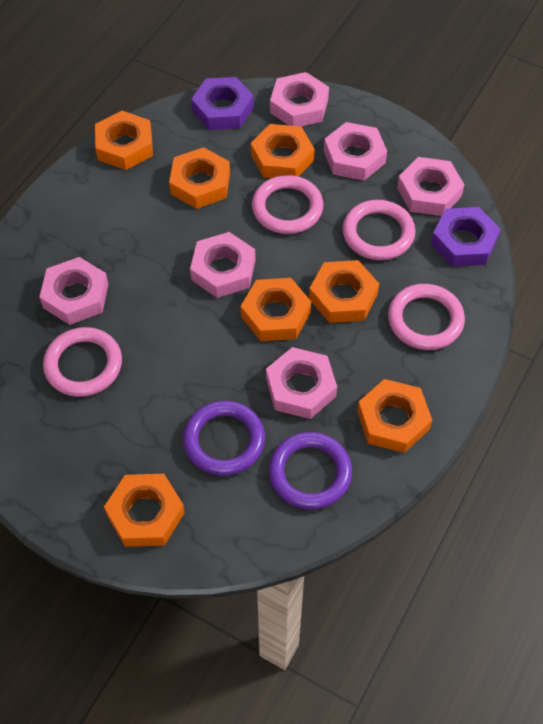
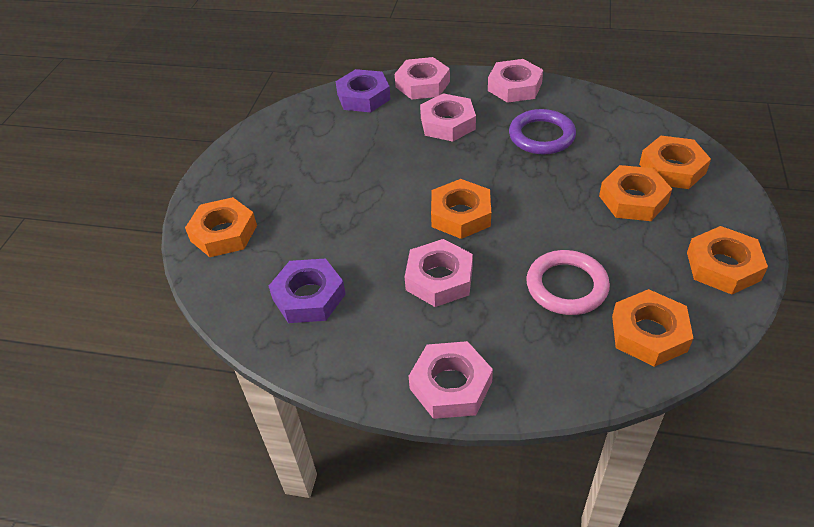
orange nut: [95,111,153,170] [104,474,185,547] [169,147,230,209] [241,278,311,341] [251,124,315,178] [309,260,379,323] [357,379,432,453] = 7 -> [185,197,257,257] [431,179,491,239] [599,165,672,221] [612,289,693,367] [639,136,711,189] [687,226,768,295] = 6
pink nut: [40,257,108,325] [190,232,256,298] [266,347,337,419] [270,72,329,127] [324,122,387,181] [397,157,464,216] = 6 -> [395,57,450,100] [405,239,473,307] [409,341,493,419] [420,93,476,142] [488,59,543,103] = 5
pink ring: [43,327,122,397] [252,175,323,234] [342,200,415,260] [388,284,465,350] = 4 -> [526,250,610,315] = 1
purple ring: [183,401,265,476] [269,432,352,509] = 2 -> [509,109,576,155] = 1

